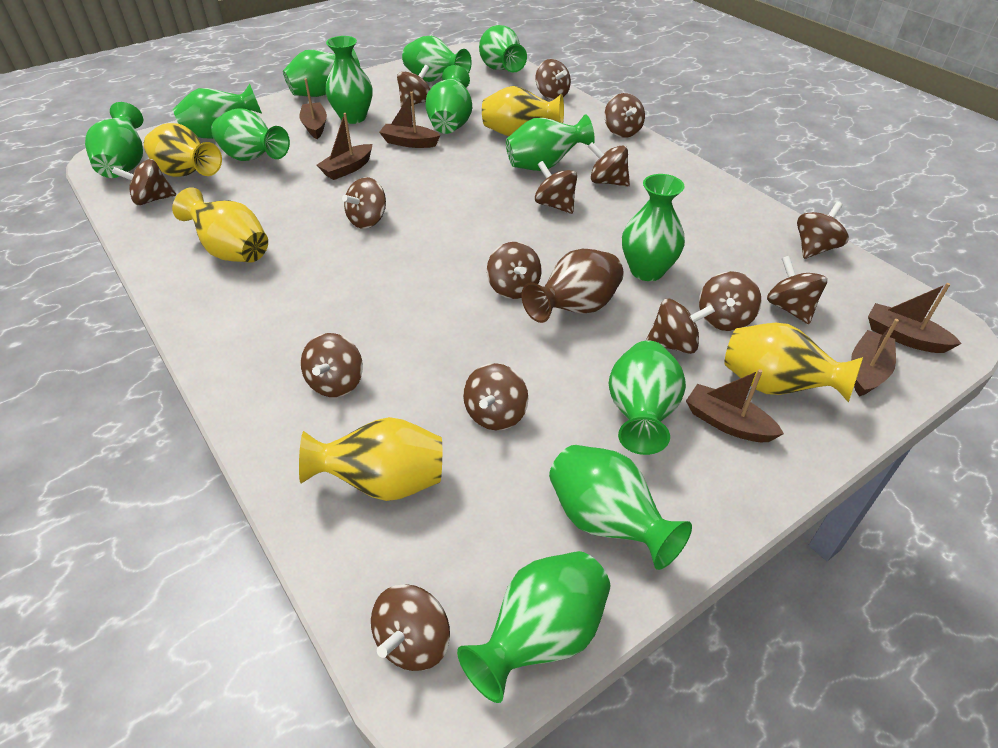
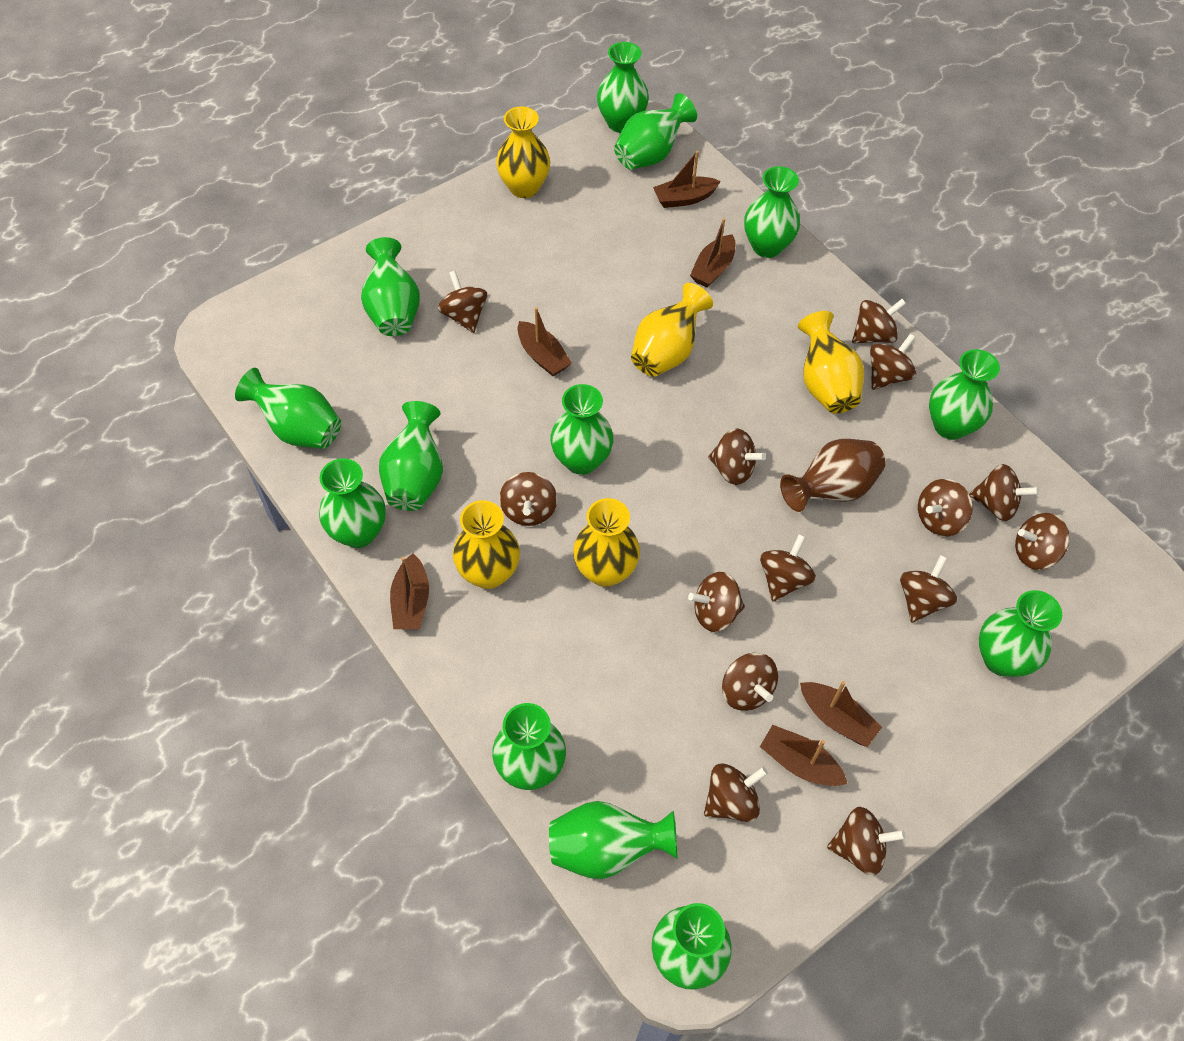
brown spinning top: [112,159,176,205] [301,333,363,397] [342,177,386,229] [371,584,450,671] [397,65,430,107] [463,363,529,430] [487,242,542,299] [535,161,577,214] [536,59,571,100] [588,142,630,187] [605,93,645,138] [646,299,715,354] [699,271,762,331] [767,256,827,324] [797,202,849,259] = 15 -> [438,271,487,333] [499,472,557,526] [688,572,745,632] [704,763,768,822] [708,429,766,485] [722,653,778,711] [760,534,816,602] [827,807,906,876] [852,299,906,343] [870,334,916,390] [900,555,957,623] [918,479,973,536] [969,464,1039,521] [1015,513,1070,570] = 14

